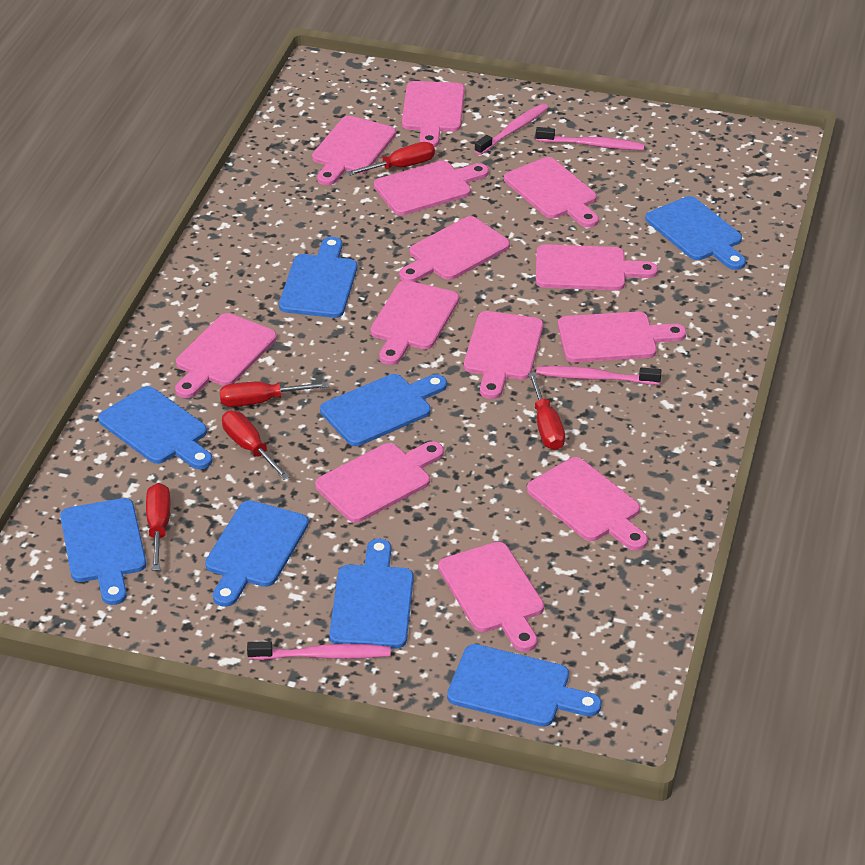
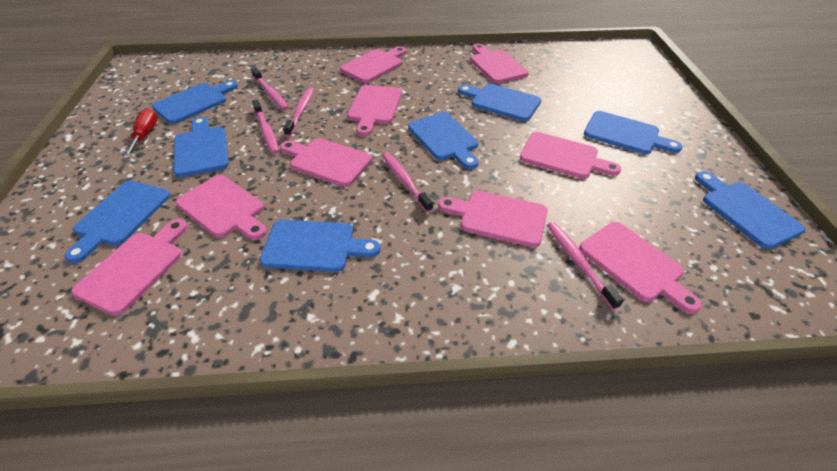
pink cutting board: [175,313,277,398] [312,116,396,185] [315,441,444,523] [370,280,459,365] [374,161,489,215] [399,216,510,282] [402,81,465,147] [438,542,544,652] [464,311,543,399] [504,157,599,227] [527,457,648,551] [536,244,658,290] [558,312,686,363] = 13 -> [71,219,188,316] [176,175,267,240] [280,138,372,187] [340,46,406,83] [347,85,402,136] [438,191,548,247] [470,44,529,84] [520,132,621,179] [579,222,702,314] = 9
pink toothbrush: [247,641,391,660] [475,103,549,155] [535,127,644,150] [536,366,661,385] = 4 -> [251,67,288,110] [252,99,279,154] [283,87,314,137] [382,152,433,212] [547,222,624,310] = 5
red screwdriver: [146,483,170,571] [219,382,329,407] [222,411,290,480] [346,142,435,176] [528,372,565,450] = 5 -> [123,108,157,159] = 1

